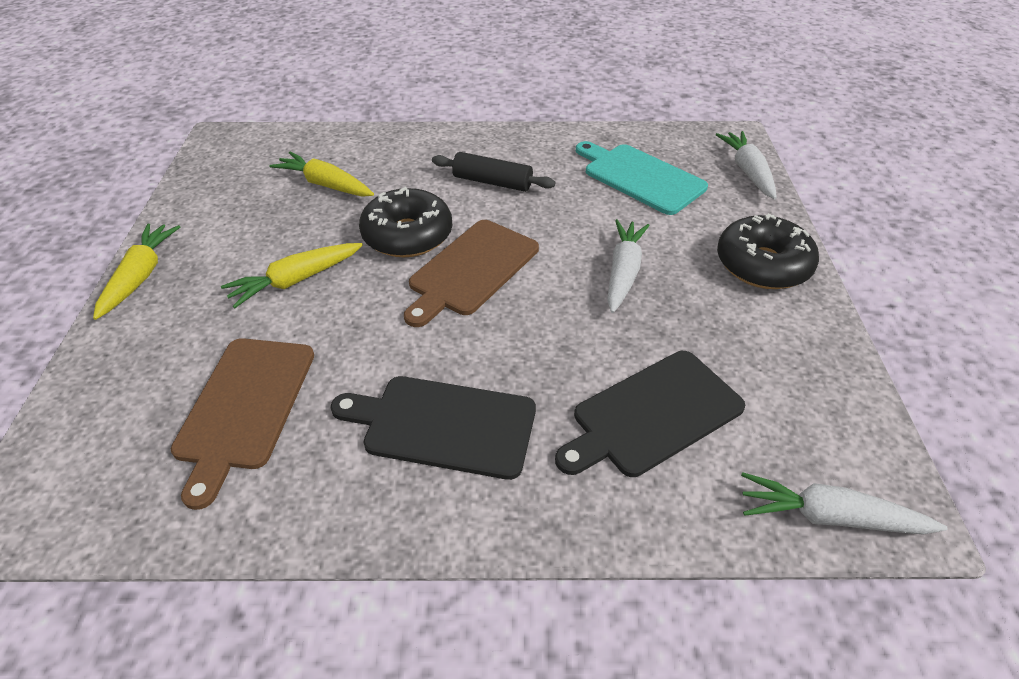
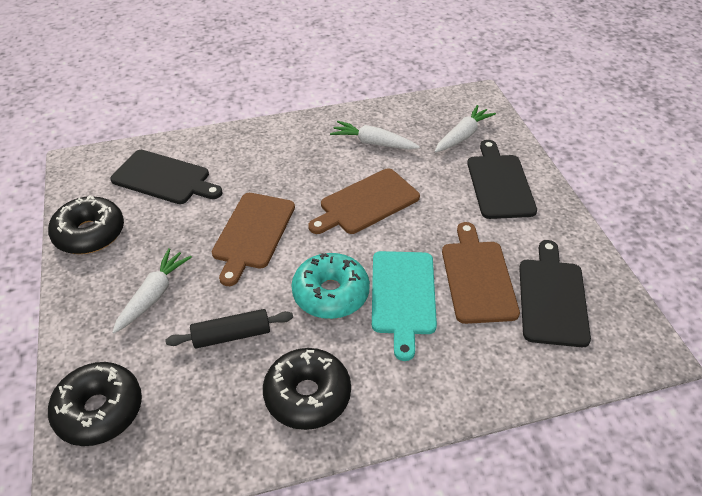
black cutting board: [330,376,536,480] [555,351,745,477] = 2 -> [110,150,223,204] [467,140,537,219] [519,240,591,347] = 3
black donut: [359,187,452,257] [717,214,819,289] = 2 -> [48,195,124,254] [48,362,142,446] [263,348,351,430] = 3
brown cutting board: [171,338,314,510] [404,220,539,327] = 2 -> [212,193,295,286] [308,168,420,234] [442,222,520,324] = 3
turquoise donut: none = 0 -> [291,253,370,319] = 1
yellow carrot: [93,224,180,320] [221,243,363,308] [269,152,374,197] = 3 -> none = 0

